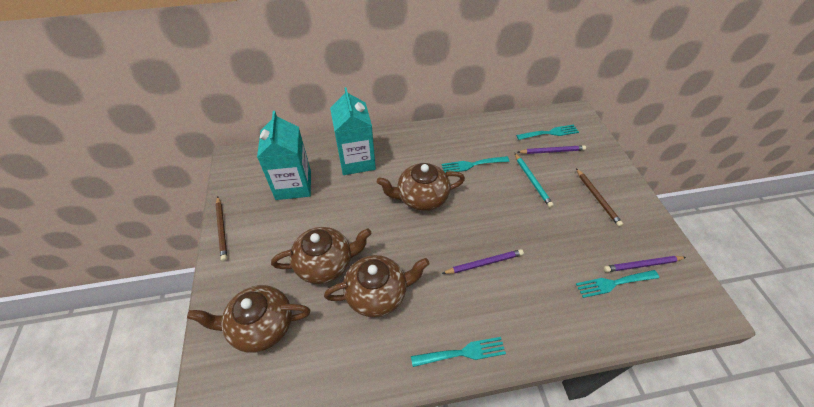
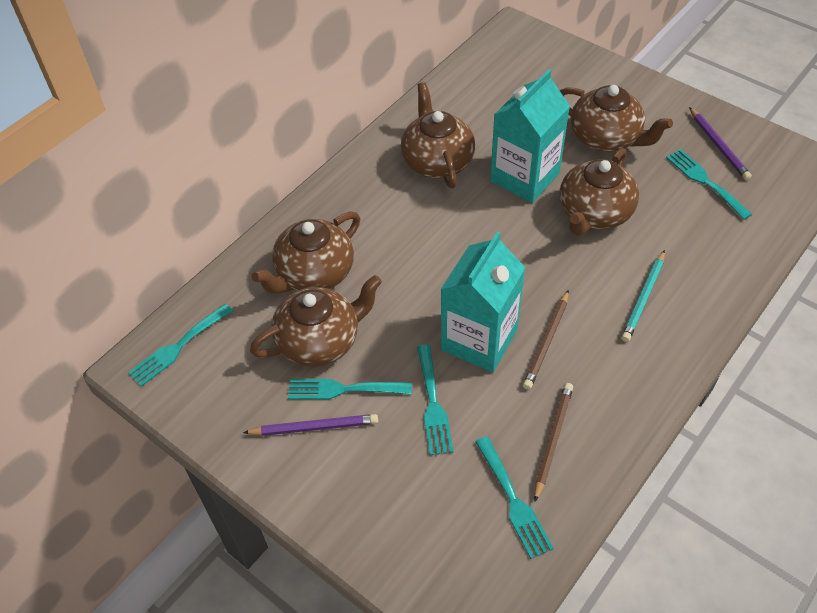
brown teapot: [187,285,310,353] [271,227,372,284] [324,255,430,317] [377,163,465,211] = 4 -> [250,275,382,367] [252,212,360,294] [401,82,475,188] [559,148,639,236] [560,85,673,152] = 5
purple pencil: [442,249,524,274] [518,145,586,154] [603,256,686,272] = 3 -> [243,414,378,436] [689,107,752,180] = 2
turquoise fork: [411,337,506,367] [442,156,509,173] [516,124,579,140] [576,270,659,298] = 4 -> [128,304,233,387] [288,379,412,400] [417,344,454,456] [475,436,554,559] [666,149,752,220] = 5

